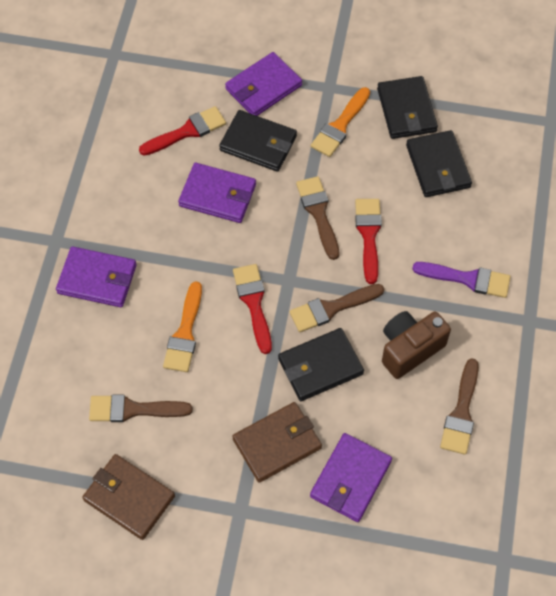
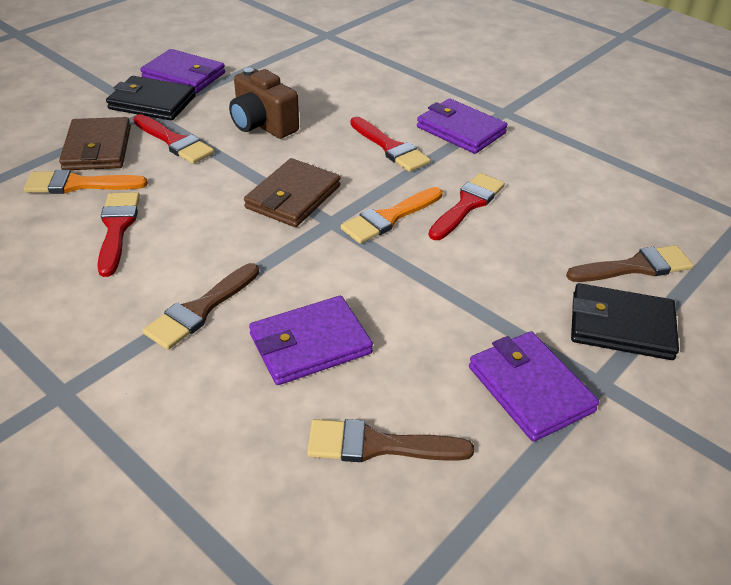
black wallet: [219,110,297,172] [278,328,364,401] [377,76,438,139] [406,130,472,197] = 4 -> [106,76,196,121] [571,283,679,360] = 2
brown brush: [89,395,193,422] [290,284,384,332] [296,176,339,260] [440,358,479,455] = 4 -> [143,263,259,350] [307,419,474,462] [566,245,694,282] = 3
purple brush: [412,262,511,298] = 1 -> none = 0
red brush: [139,106,226,156] [233,264,272,354] [355,199,382,284] = 3 -> [97,192,140,277] [133,114,214,164] [350,117,431,172] [429,173,505,240] = 4

